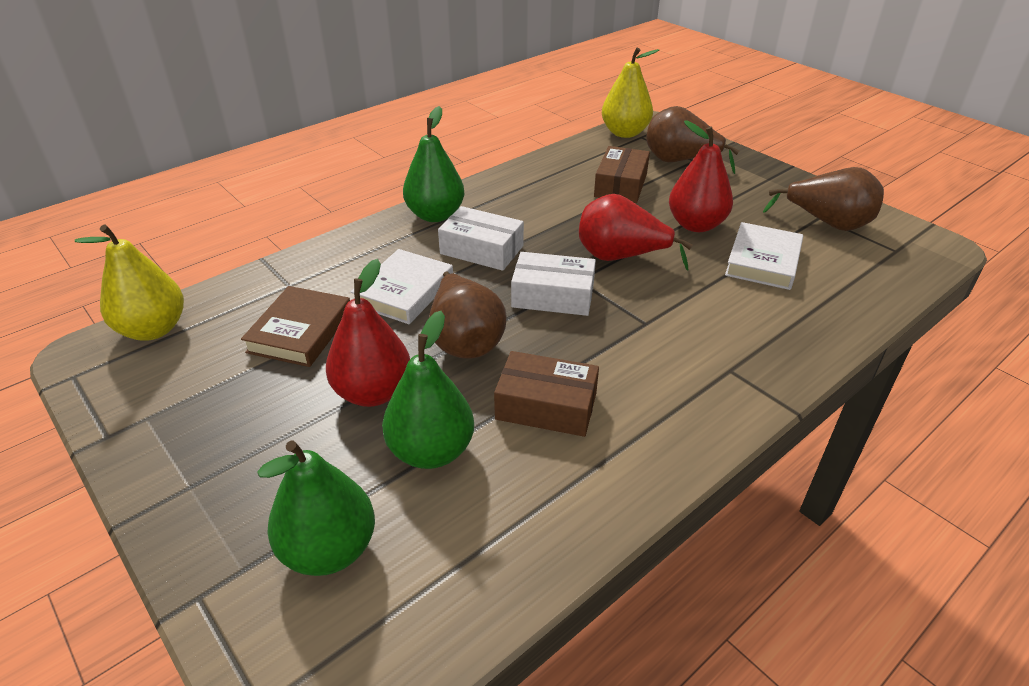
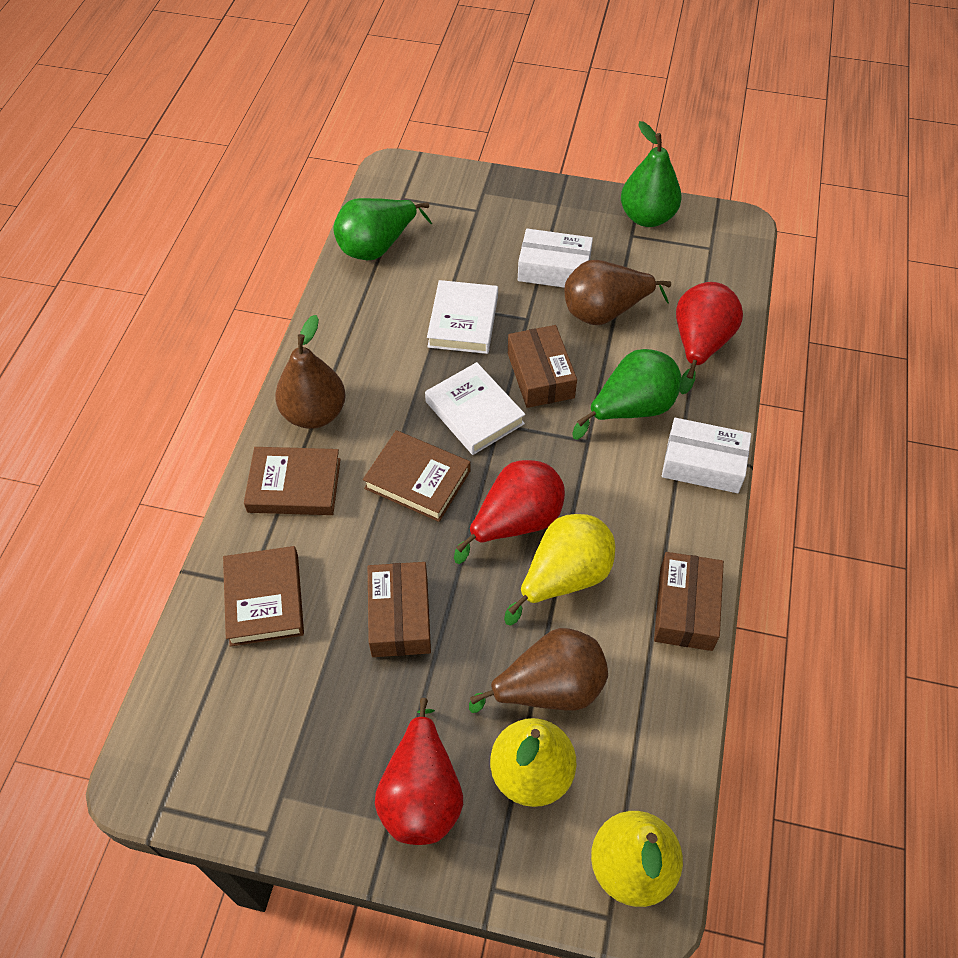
brown book: [241,286,350,367] = 1 -> [223,546,304,647] [244,447,341,515] [363,430,470,522] = 3
brown box: [494,351,599,437] [594,146,650,203] = 2 -> [368,562,431,657] [508,325,577,408] [654,552,724,651] = 3
yellow pear: [75,225,184,341] [602,47,659,138] = 2 -> [490,718,576,807] [504,514,615,626] [591,811,683,907] = 3

